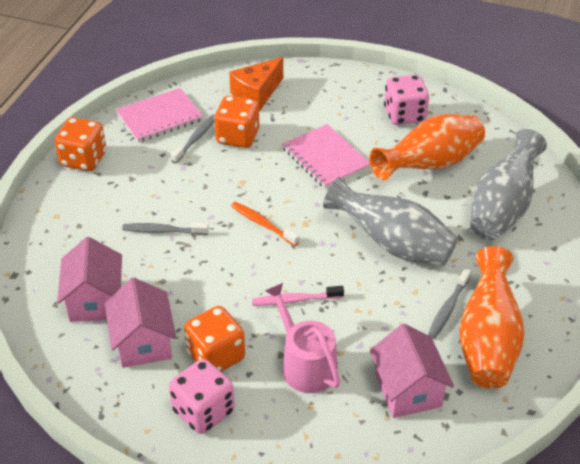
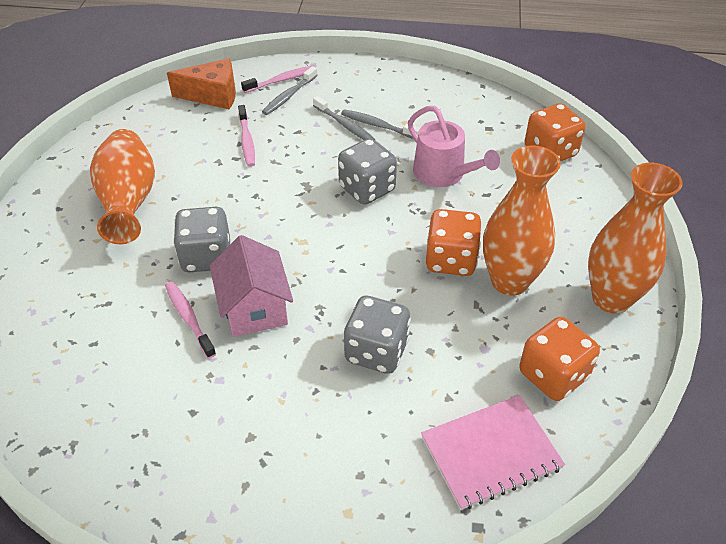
grey dice: none = 0 -> [173,207,230,272] [338,138,397,205] [344,296,411,374] = 3
grey vase: [323,177,458,266] [470,129,547,240] = 2 -> none = 0
orange toothbrush: [231,202,300,246] = 1 -> none = 0
orange vase: [369,114,485,180] [459,246,524,389] = 2 -> [90,129,155,244] [483,145,561,296] [588,163,683,314] = 3
pink dice: [169,359,235,434] [384,75,429,125] = 2 -> none = 0
pink house: [57,237,122,322] [105,278,176,368] [370,324,454,418] = 3 -> [210,235,293,337] = 1
pink notebook: [116,88,203,143] [282,124,370,188] = 2 -> [421,395,565,510] = 1
pink toothbrush: [252,286,344,306] = 1 -> [165,281,216,359] [238,105,255,167] [241,66,316,93] = 3

